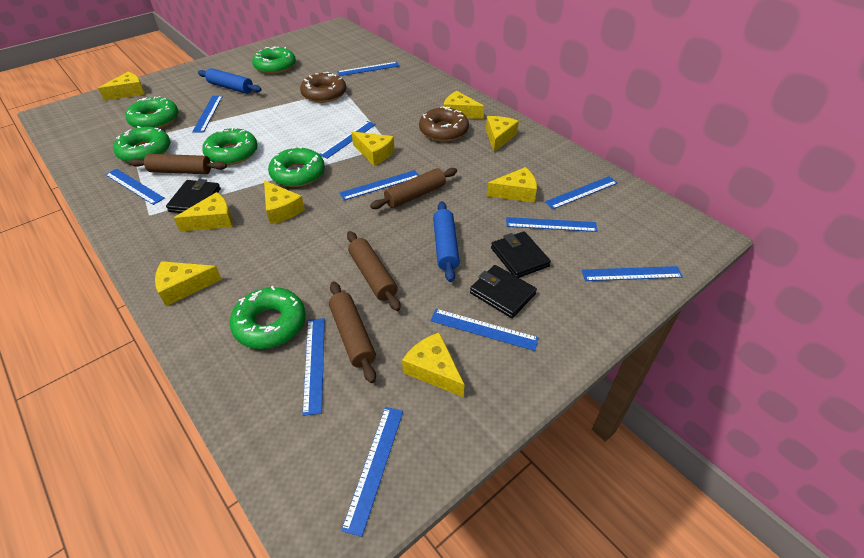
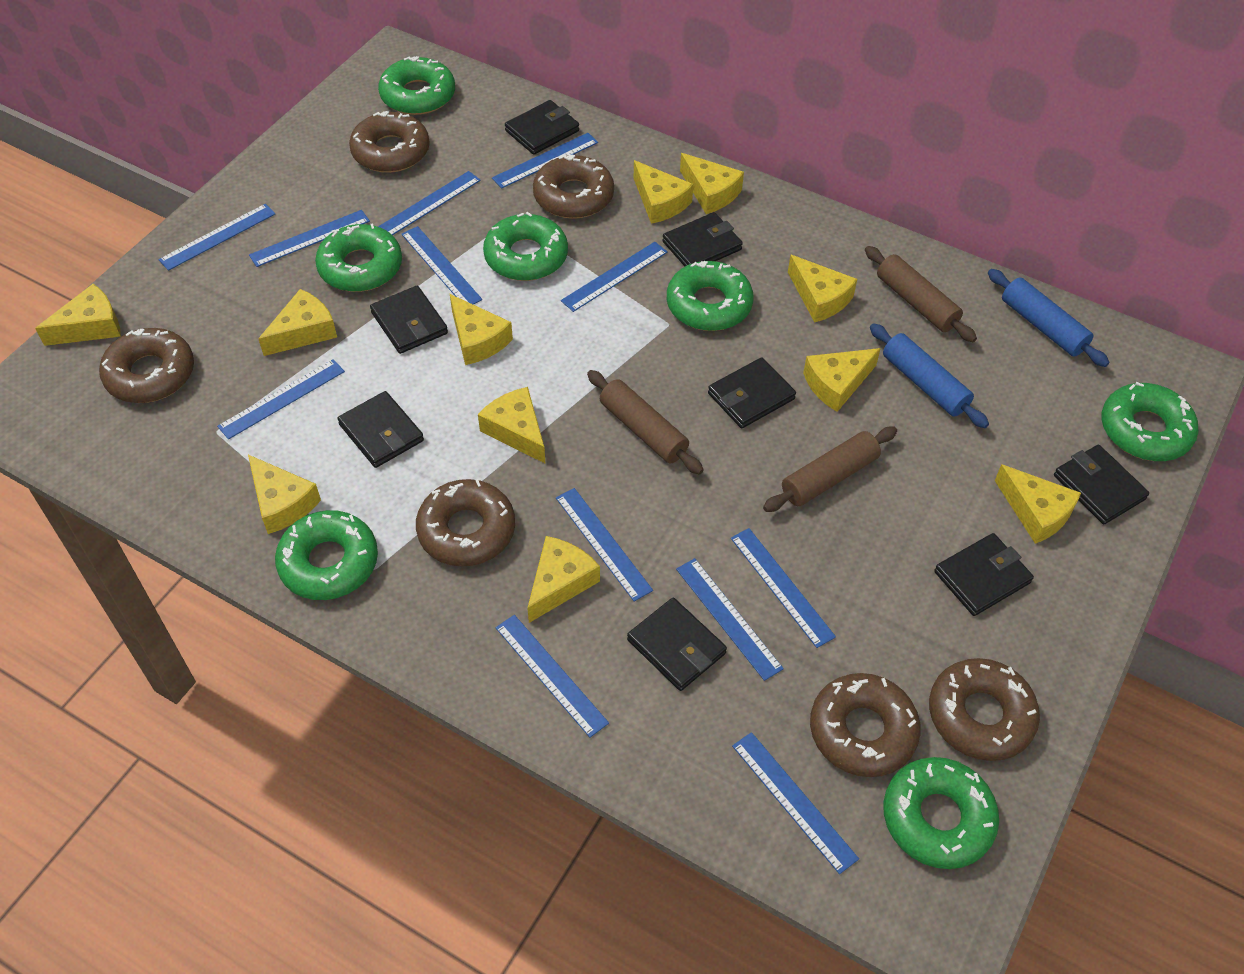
black wallet: [166,179,221,213] [470,265,537,318] [491,231,551,278] = 3 -> [337,391,424,468] [370,286,448,354] [505,100,579,155] [627,598,727,691] [663,212,743,266] [708,357,796,428] [934,533,1034,616] [1054,445,1149,524] = 8
blue ruler: [105,169,165,205] [192,96,223,133] [302,318,325,416] [319,121,376,159] [337,62,400,76] [339,170,419,200] [341,407,403,537] [430,309,539,351] [506,217,598,232] [545,176,618,209] [582,266,683,281] = 11 -> [158,204,275,271] [217,359,345,439] [249,210,370,267] [378,171,481,235] [401,226,482,304] [492,133,598,188] [496,615,609,738] [556,488,653,602] [561,242,668,312] [676,558,784,681] [731,528,836,648] [732,732,859,874] = 12
brown donut: [300,72,346,103] [419,106,469,142] = 2 -> [99,328,194,403] [349,111,430,173] [416,479,515,566] [533,155,614,219] [810,673,921,777] [929,658,1040,761] = 6
brown rolling pin: [129,154,227,174] [329,282,376,383] [347,231,401,311] [370,168,457,209] = 4 -> [587,370,704,475] [763,427,897,512] [865,246,977,342] = 3
green donut: [113,126,170,162] [126,96,178,128] [202,128,258,165] [230,286,306,349] [252,47,296,74] [268,146,325,187] = 6 -> [275,510,378,600] [315,223,402,292] [378,56,455,115] [483,212,568,281] [667,261,754,331] [883,757,999,869] [1102,382,1198,461] = 7
yellow cheese: [98,72,145,101] [155,261,222,306] [174,192,233,232] [264,180,305,224] [352,131,394,165] [402,332,464,397] [443,91,484,119] [486,116,519,152] [487,167,537,203] = 9 -> [35,284,121,346] [248,455,321,534] [258,289,337,356] [450,294,513,365] [478,387,546,464] [527,536,600,623] [634,160,693,224] [680,153,744,214] [788,255,857,323] [803,348,881,412] [995,464,1081,544] = 11

